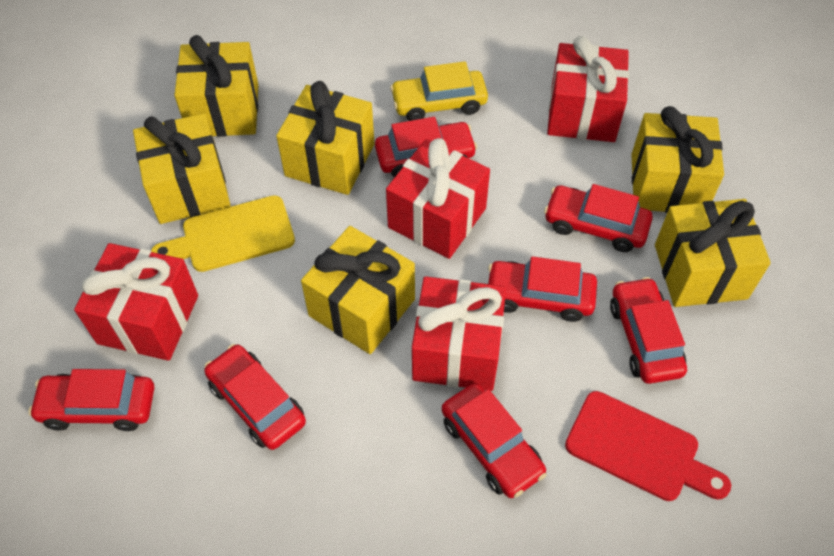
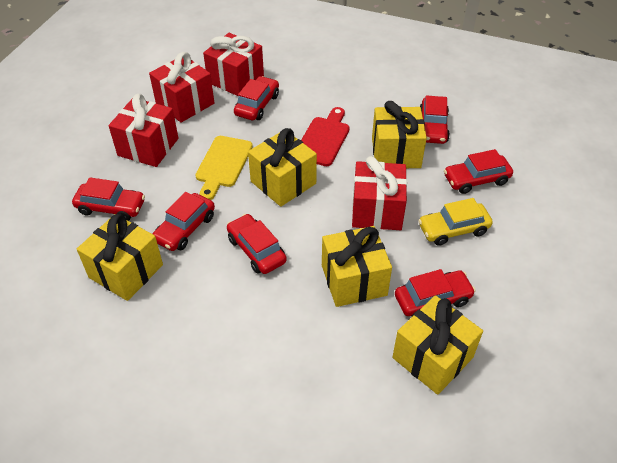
yellow gift: [133,113,231,224] [174,35,259,137] [276,81,375,195] [301,226,415,354] [631,106,724,213] [655,199,771,307] = 6 -> [77,214,163,301] [248,128,317,207] [322,226,392,307] [372,101,427,168] [392,295,483,395] = 5

